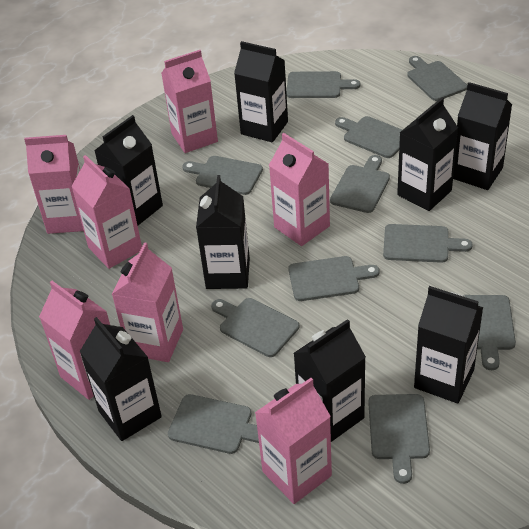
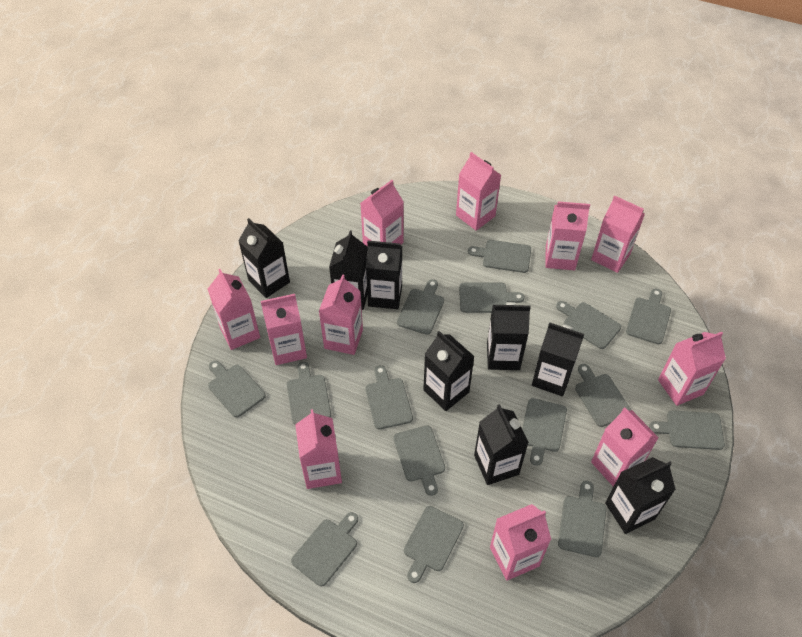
grey cutting board: [168,394,259,454] [182,156,263,195] [211,298,299,357] [286,71,360,98] [288,256,380,301] [330,155,390,213] [335,116,402,158] [368,394,430,484] [383,224,473,263] [407,56,467,101] [464,295,516,370] = 11 -> [208,360,266,418] [287,362,331,425] [291,512,358,586] [366,365,413,429] [393,425,445,496] [397,279,444,335] [404,506,464,583] [459,283,525,313] [468,240,531,273] [522,398,567,466] [556,301,621,349] [558,481,606,557] [575,364,631,427] [626,288,671,344] [649,410,725,450] = 15
pink carton: [24,135,84,234] [39,281,110,400] [71,155,142,269] [112,242,183,362] [161,50,218,153] [255,378,332,504] [269,133,330,246] = 7 -> [208,269,260,350] [261,294,307,365] [295,409,342,489] [319,274,363,355] [360,180,404,247] [456,152,501,231] [490,504,551,581] [545,201,590,270] [591,196,645,273] [591,408,659,487] [658,332,726,406] = 11

